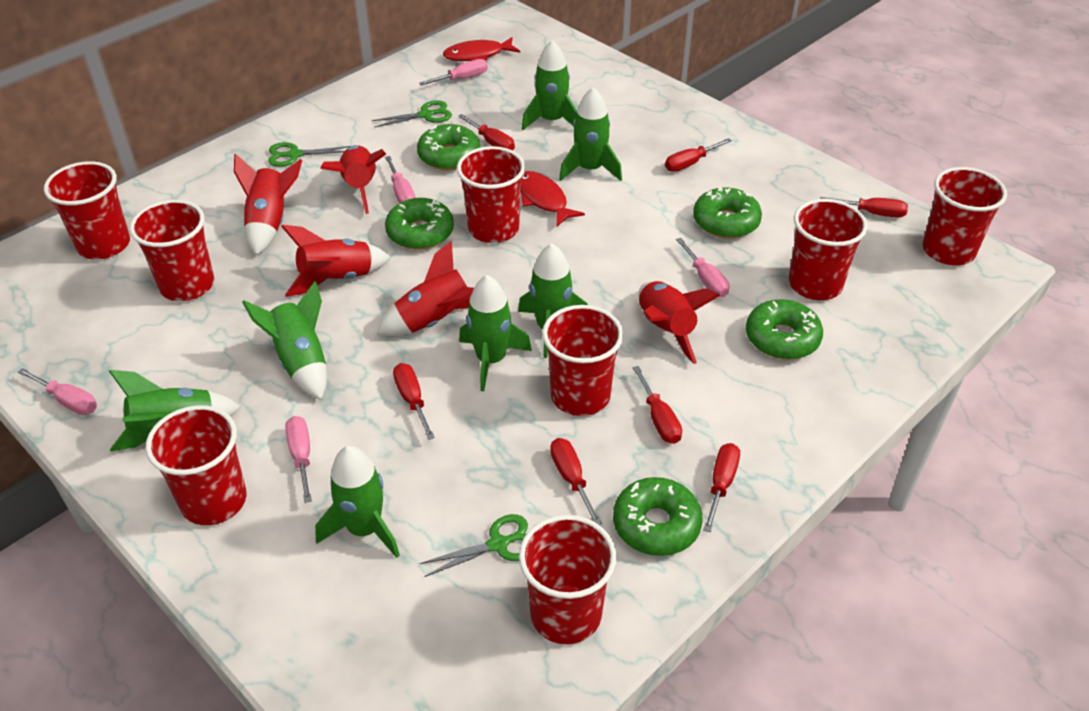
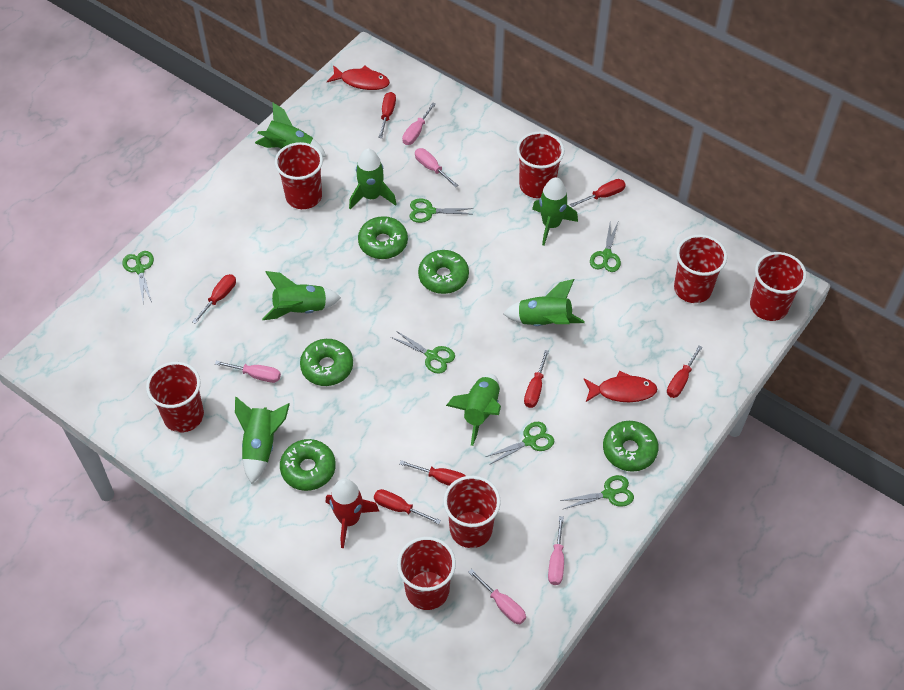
green scissors: [268,142,350,167] [372,100,452,127] [419,514,528,577] = 3 -> [122,251,154,303] [391,331,455,374] [410,198,473,223] [485,422,554,465] [560,475,634,509] [590,223,621,272] = 6
red cup: [44,161,130,260] [130,200,214,301] [145,405,247,525] [457,146,525,243] [519,515,617,644] [542,305,623,416] [789,199,868,300] [923,167,1007,265] = 8 -> [146,362,204,433] [275,142,323,209] [397,537,456,610] [443,476,501,548] [516,131,565,198] [674,234,727,303] [750,252,807,321] = 7
red rocket: [234,153,302,256] [281,225,390,297] [320,145,386,214] [377,241,474,336] [638,281,720,364] = 5 -> [326,479,379,548] = 1

